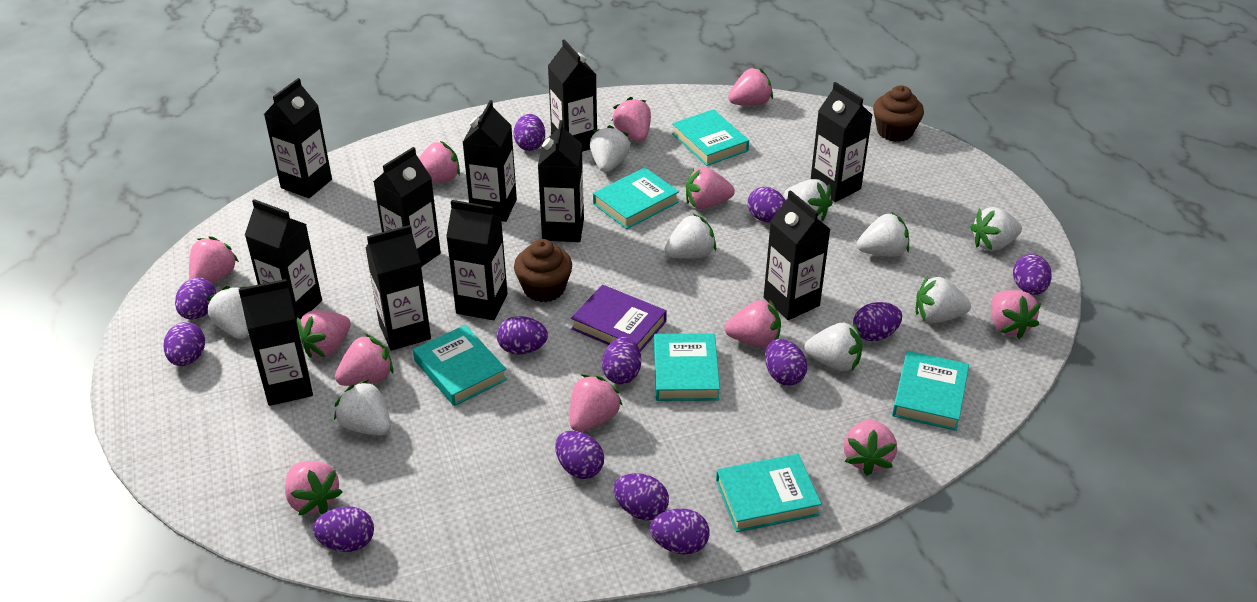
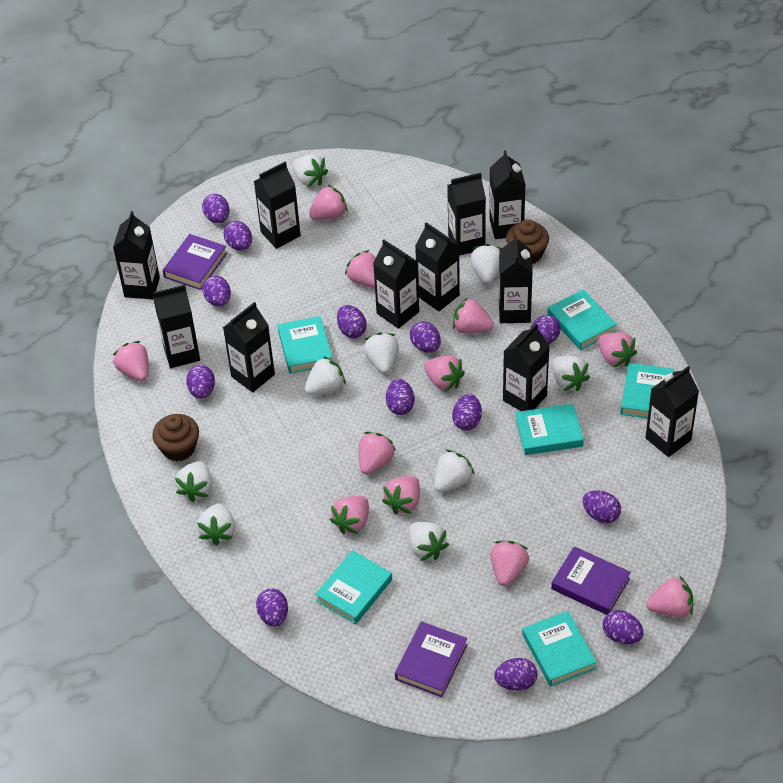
pink strawberry: [189,236,239,283] [285,461,343,516] [297,310,351,358] [335,333,393,386] [419,141,460,182] [570,375,623,432] [612,97,651,142] [686,167,735,209] [725,299,781,348] [728,67,773,106] [844,420,897,476] [991,290,1041,339] = 12 -> [113,341,149,381] [309,185,348,220] [330,496,369,534] [345,250,376,288] [359,432,396,475] [382,476,420,514] [424,355,465,392] [453,297,494,333] [491,541,529,586] [598,332,637,368] [646,575,693,617] = 11
purple book: [571,285,667,352] = 1 -> [163,234,227,290] [395,621,467,697] [551,546,631,615] = 3

